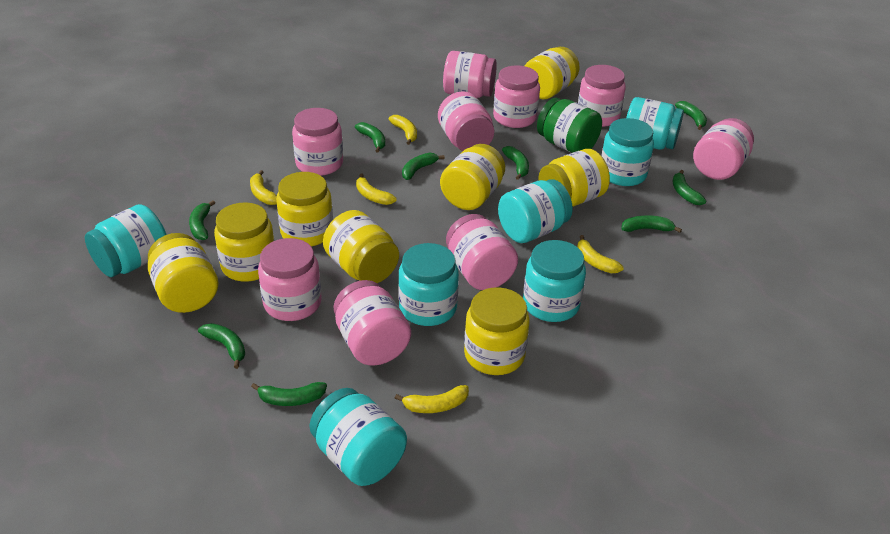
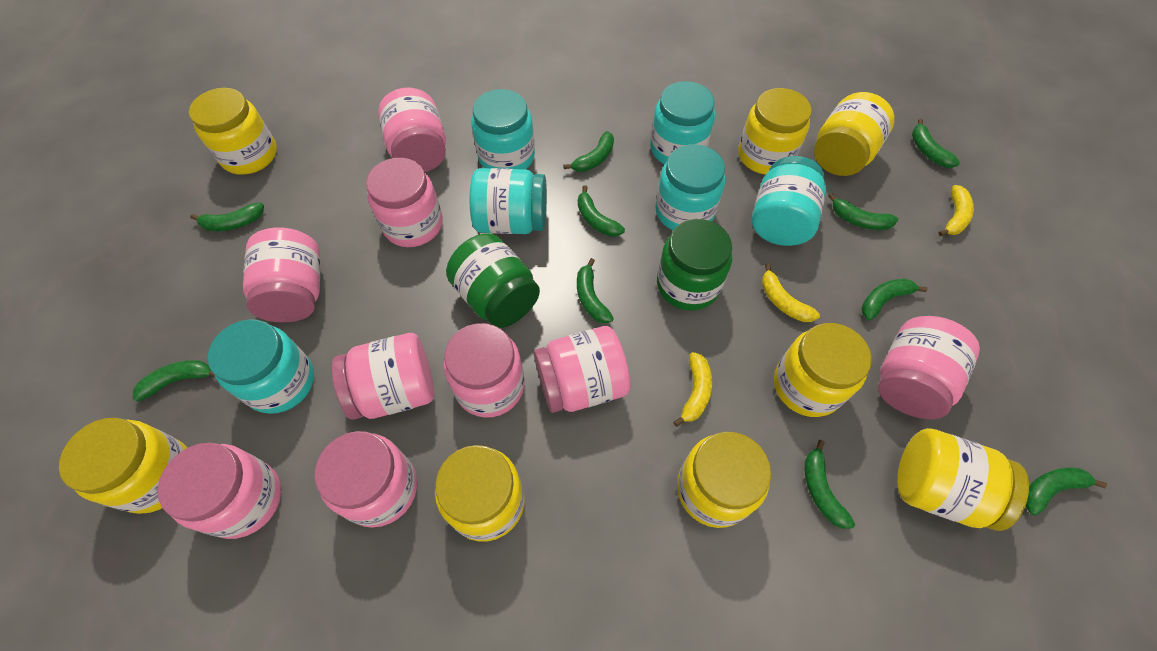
green banana: [189,200,215,240] [198,323,245,369] [251,382,327,406] [355,122,385,152] [402,152,445,180] [502,146,529,180] [622,215,682,233] [673,170,706,205] [675,101,707,130] = 9 -> [133,360,215,402] [190,203,264,231] [563,131,614,172] [577,258,614,323] [578,185,625,237] [804,440,855,529] [828,193,898,230] [861,278,928,320] [912,119,960,168] [1026,468,1107,515] = 10
green jar: [537,98,602,153] = 1 -> [446,233,540,328] [657,219,732,311] = 2
turquoise jar: [85,204,167,277] [309,388,407,486] [398,243,459,326] [498,179,573,243] [523,240,586,322] [601,118,654,186] [626,97,684,150] = 7 -> [208,319,314,414] [470,168,547,234] [471,89,535,170] [650,81,715,164] [655,144,725,230] [752,156,826,246] = 6
yellow banana: [250,170,277,205] [356,174,397,205] [389,115,417,145] [395,385,469,413] [577,235,624,273] = 5 -> [674,352,712,427] [762,263,820,322] [939,185,974,236] = 3

